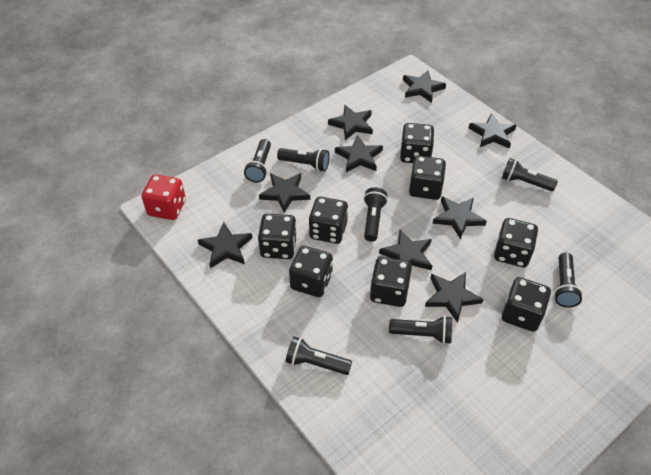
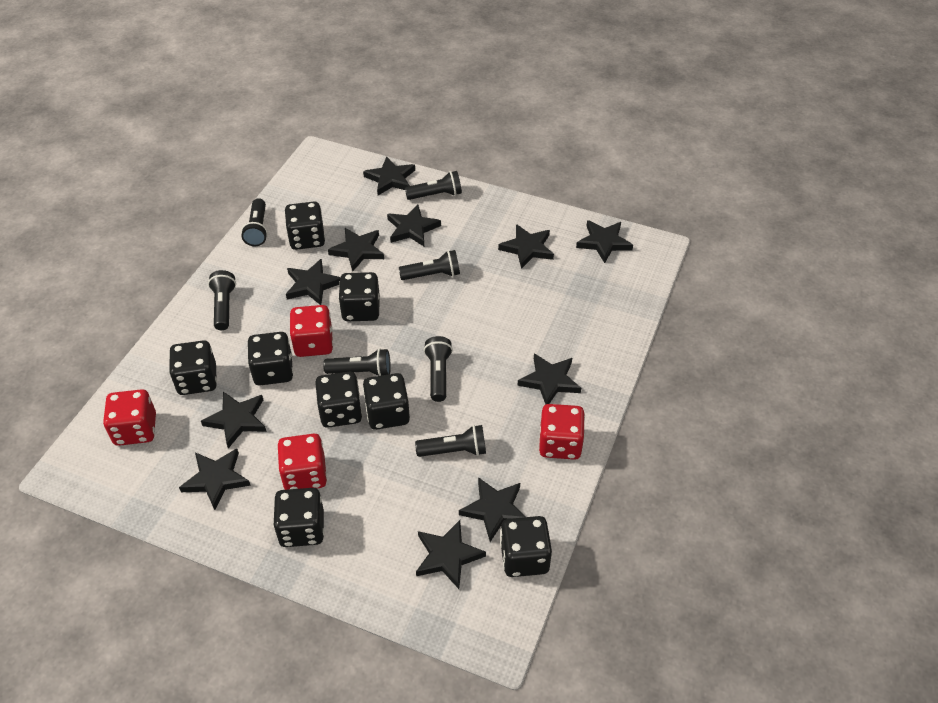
black star: [198,222,252,268] [259,173,310,213] [328,105,373,140] [335,135,383,172] [379,230,432,270] [403,71,446,103] [425,272,484,323] [433,196,487,239] [469,113,517,149] = 9 -> [179,449,251,510] [201,392,267,448] [286,259,340,305] [328,228,384,271] [363,156,415,195] [387,204,441,246] [416,520,486,589] [459,477,526,542] [498,224,554,269] [518,353,581,405] [576,220,633,263] = 11
red dice: [142,174,186,220] = 1 -> [103,389,156,446] [277,434,327,490] [290,305,333,357] [539,404,585,460] = 4

